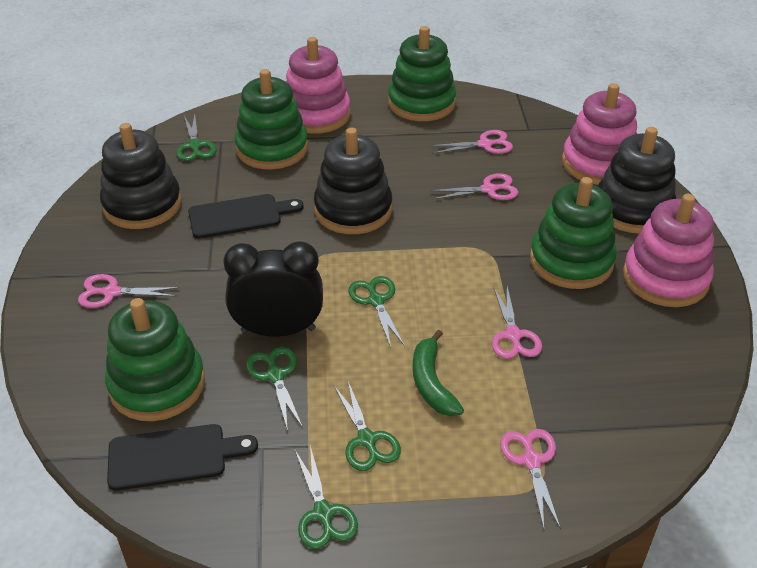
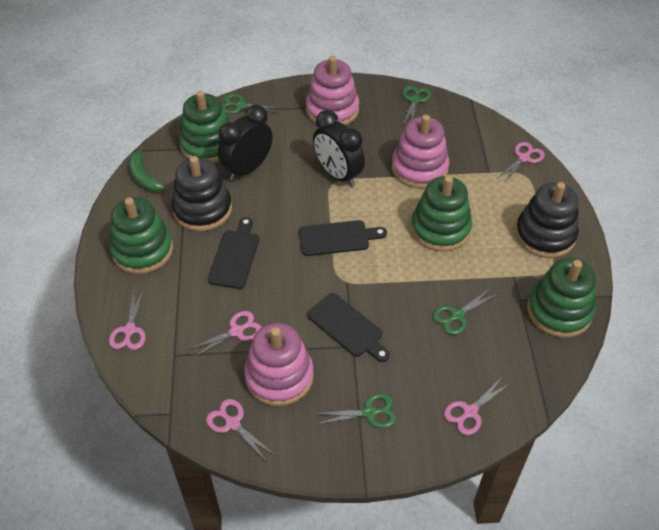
black clock: [223,241,323,337] = 1 -> [218,105,273,181] [313,110,365,187] = 2
black cutting board: [107,424,258,491] [188,194,303,239] = 2 -> [208,217,259,289] [299,220,387,256] [307,293,390,362] = 3
black stacking toy: [100,123,182,229] [314,128,392,234] [597,127,676,233] = 3 -> [172,156,232,232] [515,182,579,258] = 2
green scissors: [176,114,217,161] [246,347,303,431] [295,446,358,549] [334,381,401,471] [348,276,405,348] = 5 -> [222,94,282,114] [315,393,396,428] [402,86,431,125] [433,288,497,335] = 4

